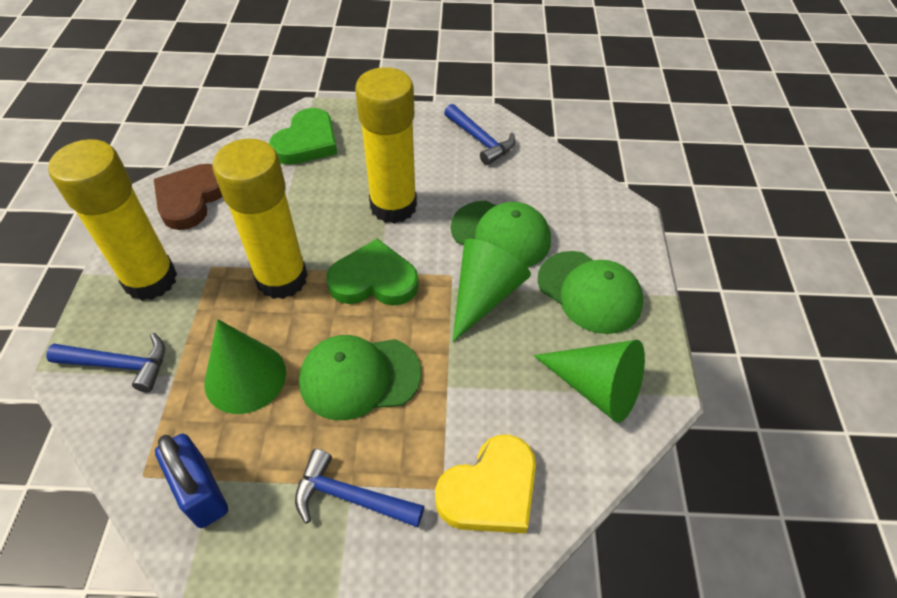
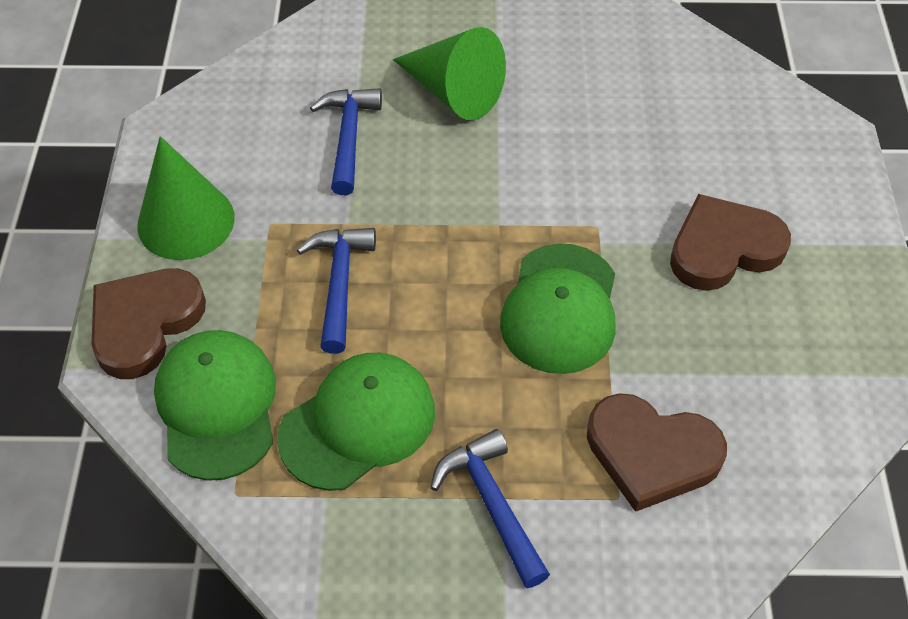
blue padlock: [155,434,228,528] = 1 -> none = 0
brown heart: [154,164,222,230] = 1 -> [91,268,206,379] [587,393,727,512] [670,194,791,291] = 3
green cone: [205,319,286,414] [453,239,531,342] [533,340,645,423] = 3 -> [137,136,235,260] [393,27,506,120] = 2
green heart: [269,108,337,165] [326,239,419,306] = 2 -> none = 0
yellow glue stick: [48,139,177,301] [212,139,308,299] [355,67,417,224] = 3 -> none = 0
yellow heart: [435,435,536,533] = 1 -> none = 0

